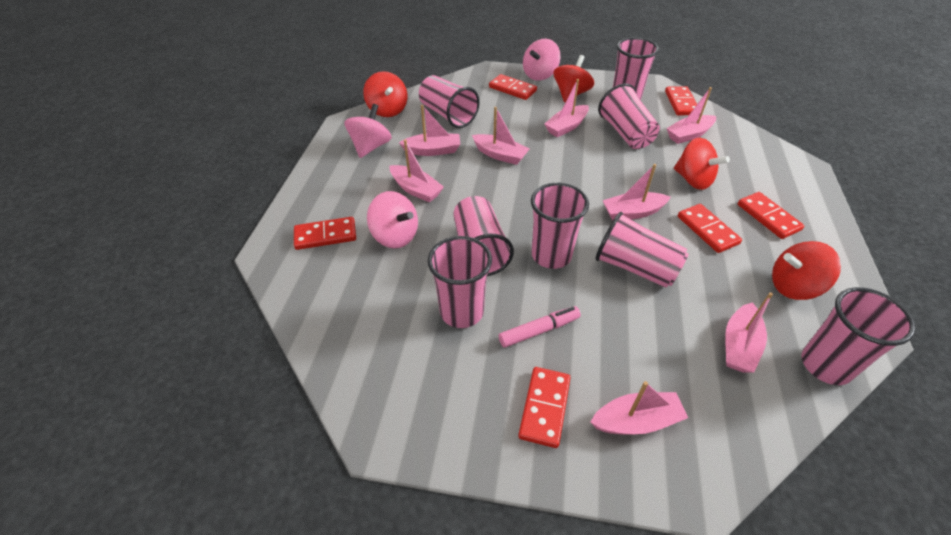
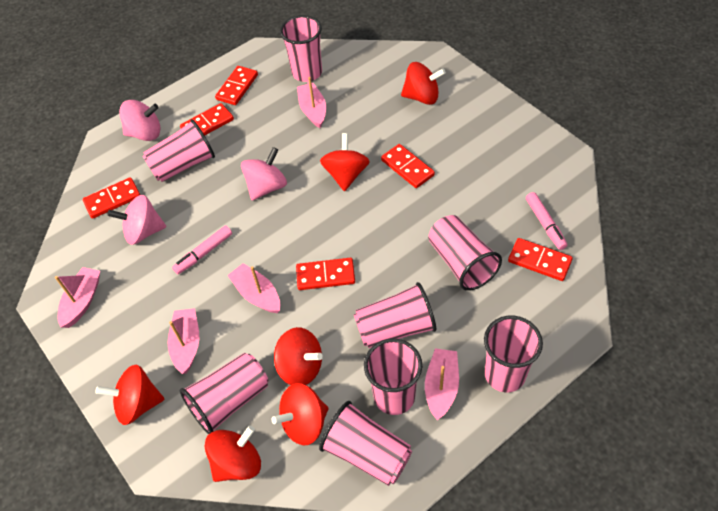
pink boat: [390,140,444,202] [399,105,460,156] [472,107,529,165] [545,79,589,137] [591,381,688,435] [603,164,671,220] [667,87,716,144] [725,292,773,373] = 8 -> [55,267,100,328] [167,308,199,374] [227,263,280,313] [297,77,326,128] [425,348,459,420] = 5
pink marker: [499,306,581,347] = 1 -> [172,225,232,274] [526,192,567,250] = 2
red spinning top: [363,71,407,117] [554,55,594,102] [674,138,730,190] [772,241,841,300] = 4 -> [95,365,164,425] [205,425,261,482] [272,383,329,445] [274,327,323,385] [320,133,370,191] [401,62,446,105] = 6

